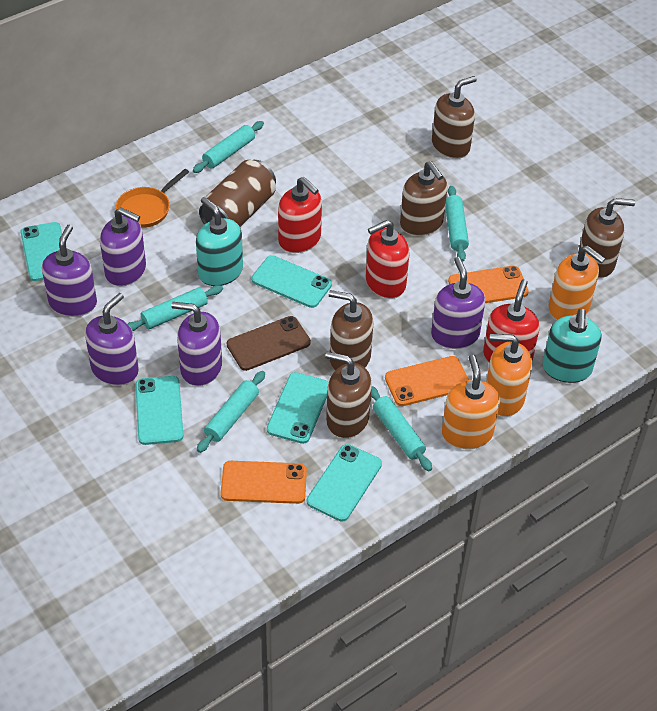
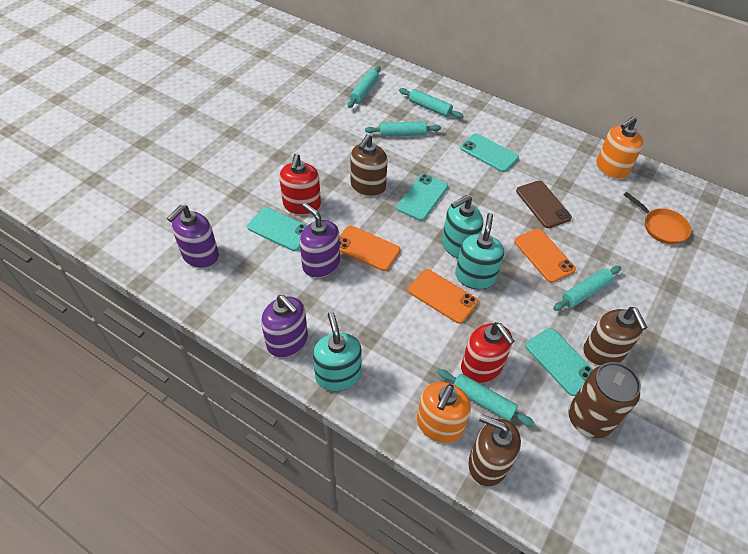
brown soap dispenser: [325,352,372,438] [329,290,374,371] [400,161,448,236] [432,76,477,159] [578,198,635,278] = 5 -> [350,134,388,196] [468,414,521,486] [583,307,648,366] = 3
orange soap dispenser: [442,354,500,449] [486,334,532,417] [548,246,605,320] = 3 -> [417,382,471,443] [596,116,643,179] = 2
purple soap dispenser: [42,225,97,317] [85,293,139,385] [100,207,146,286] [171,302,222,386] [431,257,485,349] = 5 -> [167,205,219,268] [261,295,308,358] [300,203,340,278] = 3
red soap dispenser: [278,177,322,253] [366,220,409,299] [483,279,540,363] = 3 -> [279,154,321,215] [461,322,514,383] = 2
turquoise phone: [21,222,62,281] [135,376,184,445] [252,255,332,308] [267,372,329,444] [307,444,382,522] = 5 -> [247,207,307,251] [396,174,448,221] [460,133,519,172] [525,328,593,396] = 4
turquoise soap dispenser: [196,197,243,286] [542,309,602,383] = 2 -> [313,312,362,391] [442,195,483,258] [455,213,504,289] = 3

